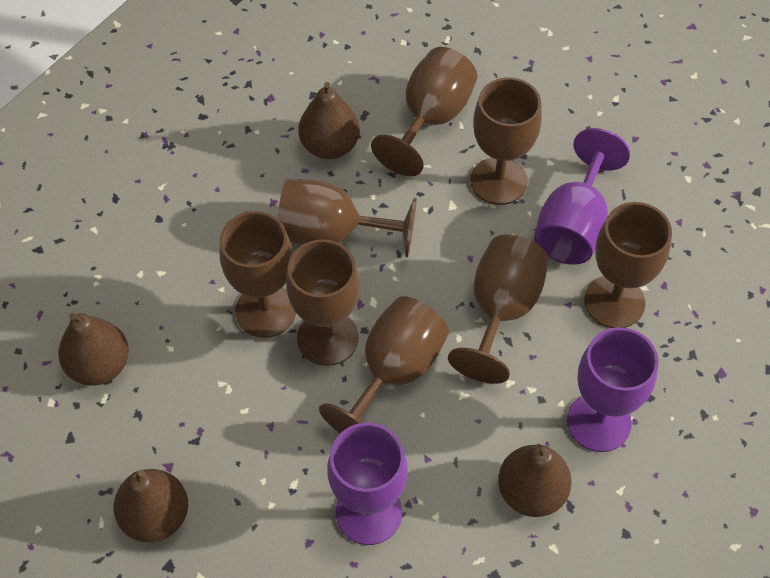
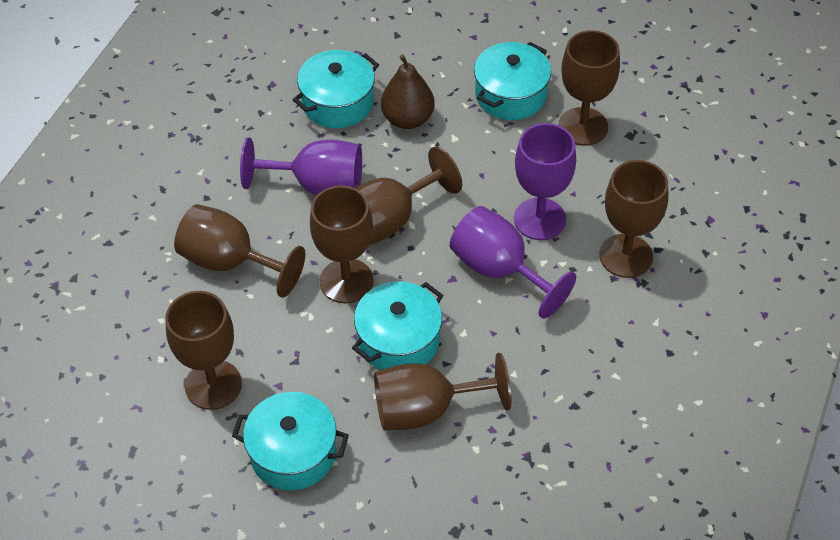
brown goblet: [219,211,296,338] [278,180,417,258] [286,239,360,366] [319,296,449,433] [371,47,477,176] [448,235,549,384] [470,77,542,205] [584,202,672,328] = 8 -> [165,291,242,410] [174,204,305,298] [310,185,374,304] [355,146,462,245] [374,353,511,430] [558,30,620,146] [599,160,668,278] = 7
brown pear: [58,313,129,386] [114,469,188,542] [298,82,360,159] [498,444,571,517] = 4 -> [381,55,435,129] = 1
turquoise pot: none = 0 -> [232,392,349,490] [293,50,379,128] [352,281,443,370] [474,42,551,120] = 4

